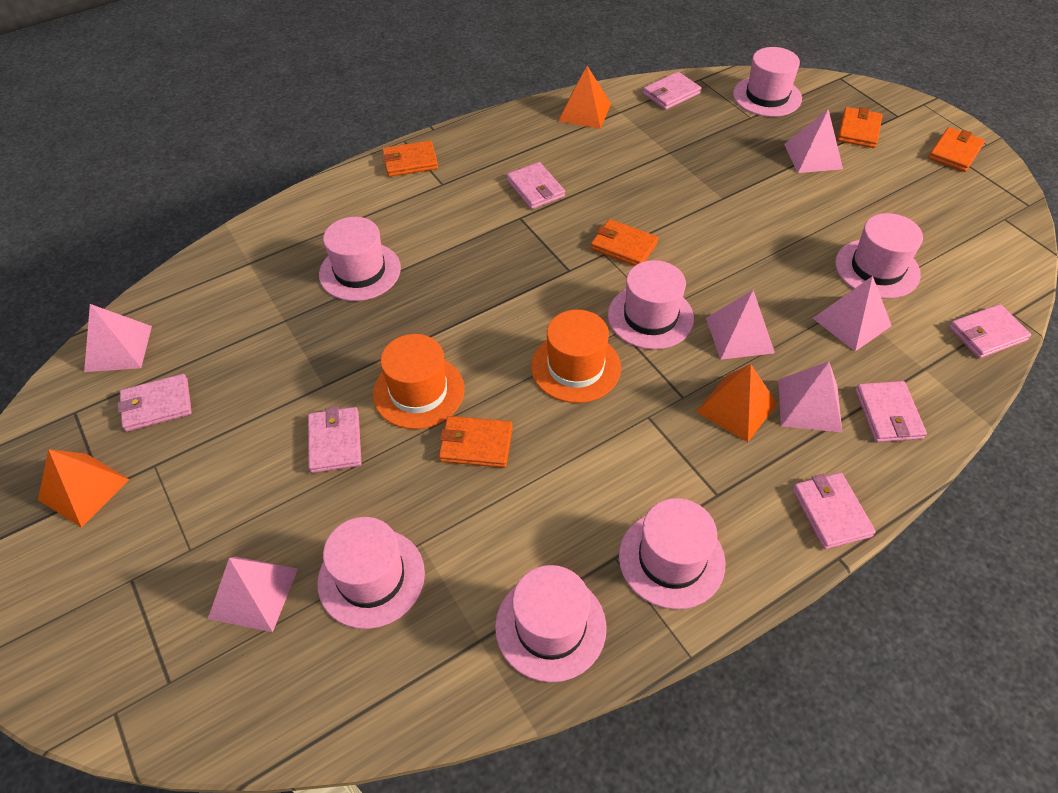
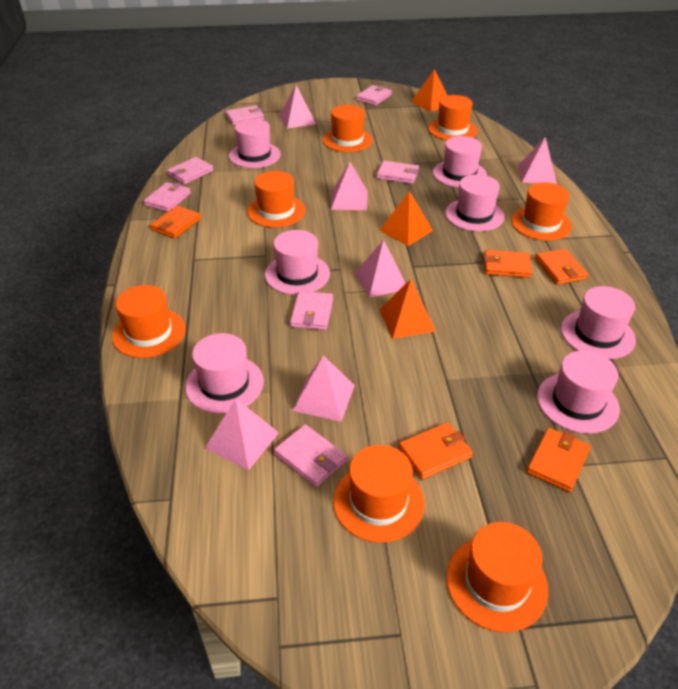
orange hat: [373,334,465,429] [531,310,621,403] = 2 -> [112,285,186,358] [247,171,305,228] [323,105,373,152] [333,445,424,543] [428,95,477,140] [446,522,548,632] [511,182,572,241] = 7

